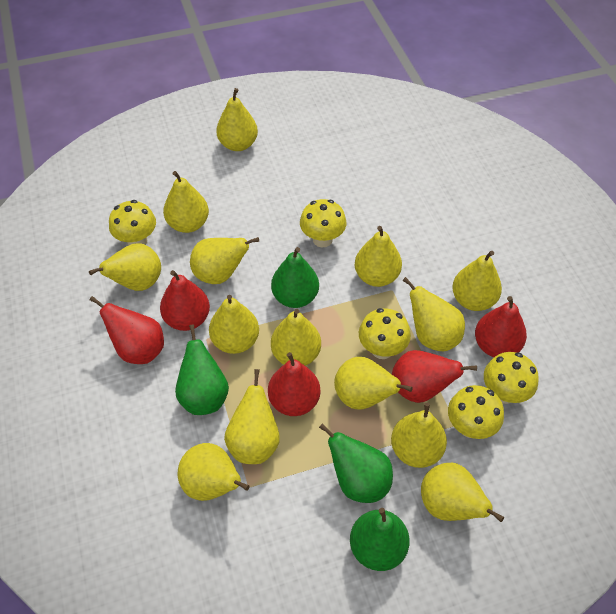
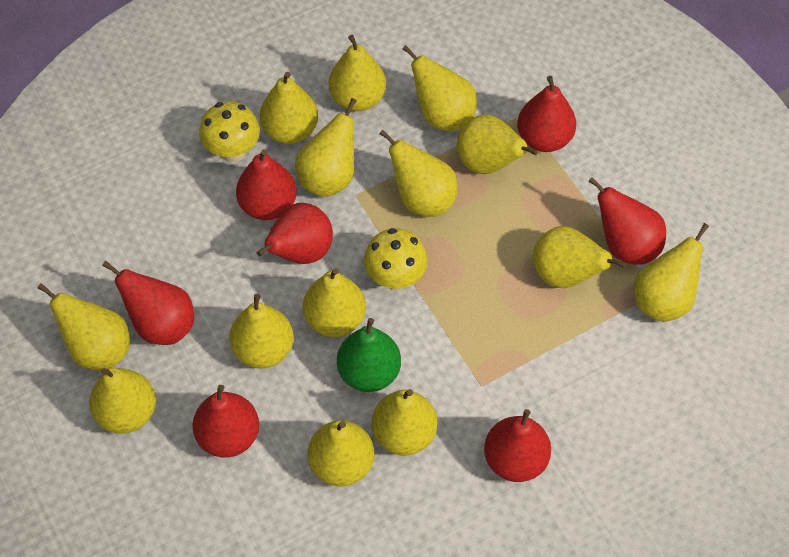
green pear: [175,324,229,415] [271,247,319,308] [319,423,393,503] [350,508,410,571] = 4 -> [337,318,401,392] = 1
red pear: [89,296,164,364] [160,270,210,331] [268,352,321,416] [392,350,477,403] [475,296,527,357] = 5 -> [102,261,194,345] [193,385,259,457] [236,149,297,220] [256,203,333,264] [484,409,551,482] [517,76,576,152] [588,177,666,265] = 7
yellow mushroom: [109,200,156,246] [300,199,347,248] [359,308,411,359] [448,385,504,439] [484,352,539,404] = 5 -> [199,101,260,162] [364,228,428,290] = 2

